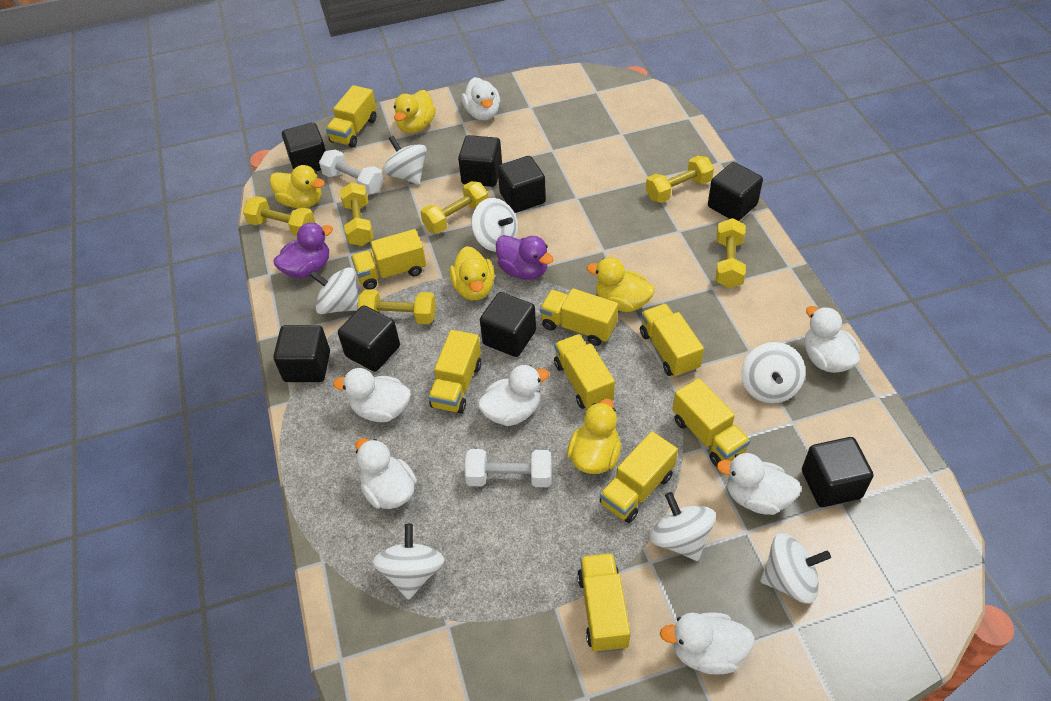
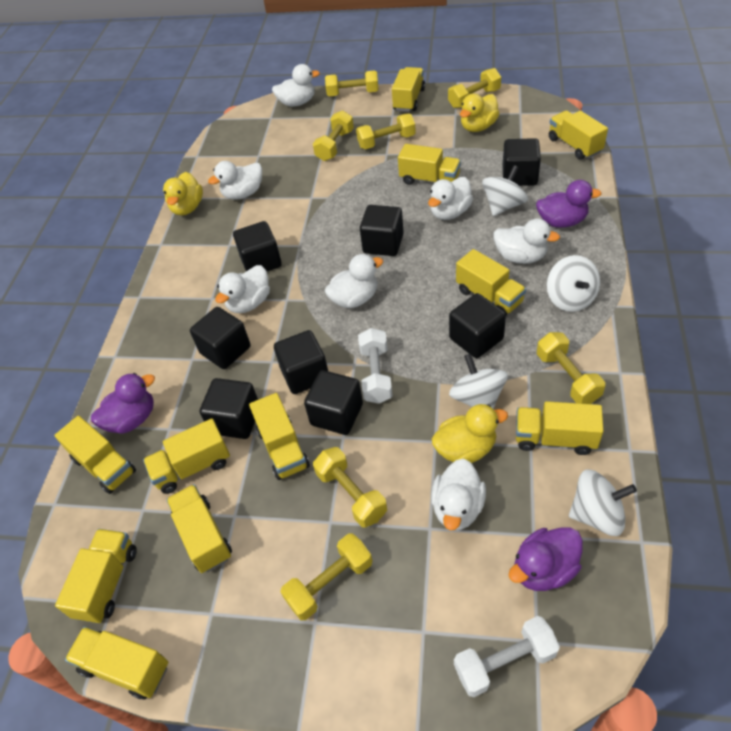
purple duck: [273,223,333,279] [496,235,554,280] = 2 -> [91,373,155,434] [509,527,583,591] [536,180,602,228] = 3
white spinning top: [310,267,358,314] [373,524,445,600] [382,136,427,185] [471,198,518,252] [650,492,716,561] [741,342,805,403] [760,533,831,604] = 7 -> [449,354,508,409] [482,165,528,216] [547,255,600,312] [569,470,637,536] = 4
yellow duck: [270,165,325,208] [394,90,436,133] [449,246,495,300] [567,399,621,474] [587,257,655,312] = 5 -> [163,172,203,216] [432,404,508,463] [460,93,500,132] = 3
yellow dumbbell: [243,196,315,236] [340,182,373,246] [357,289,436,324] [420,181,488,233] [646,156,714,203] [716,218,746,288] = 6 -> [280,534,372,620] [313,110,354,161] [313,447,387,528] [325,70,379,96] [356,113,416,149] [448,68,501,108] [537,332,605,404] = 7
yellow truck: [326,85,377,148] [351,229,426,290] [428,330,481,413] [540,288,618,346] [554,334,615,409] [577,553,630,652] [600,431,678,523] [640,304,704,377] [672,378,750,467] = 9 -> [54,416,136,494] [55,529,137,624] [65,626,168,699] [143,418,230,494] [166,484,232,573] [249,393,310,480] [392,67,425,112] [398,144,461,185] [456,249,526,316] [516,401,604,455] [549,110,608,160] = 11

